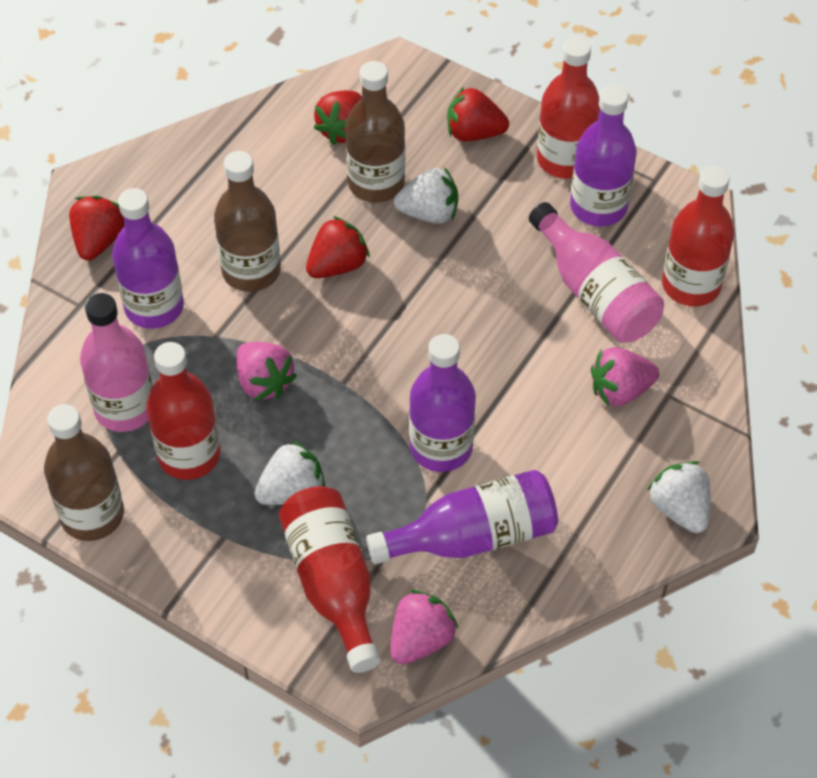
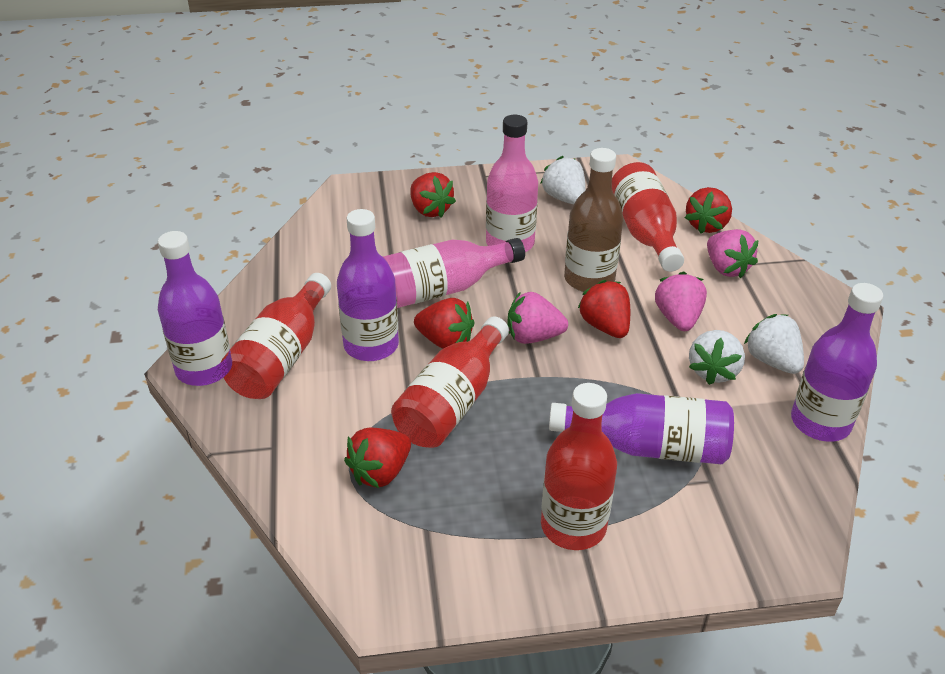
brown bottle: [44,404,124,541] [214,151,281,292] [345,61,405,203] = 3 -> [564,148,623,292] = 1
red strawberry: [69,195,125,260] [306,216,370,278] [313,90,362,145] [447,87,509,142] = 4 -> [344,428,411,488] [410,172,456,218] [414,298,474,349] [578,280,630,338] [685,187,732,234] = 5

